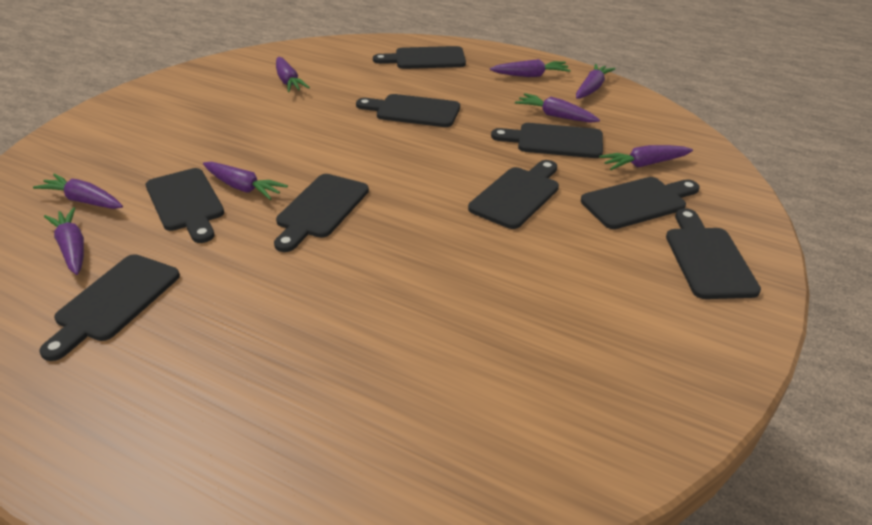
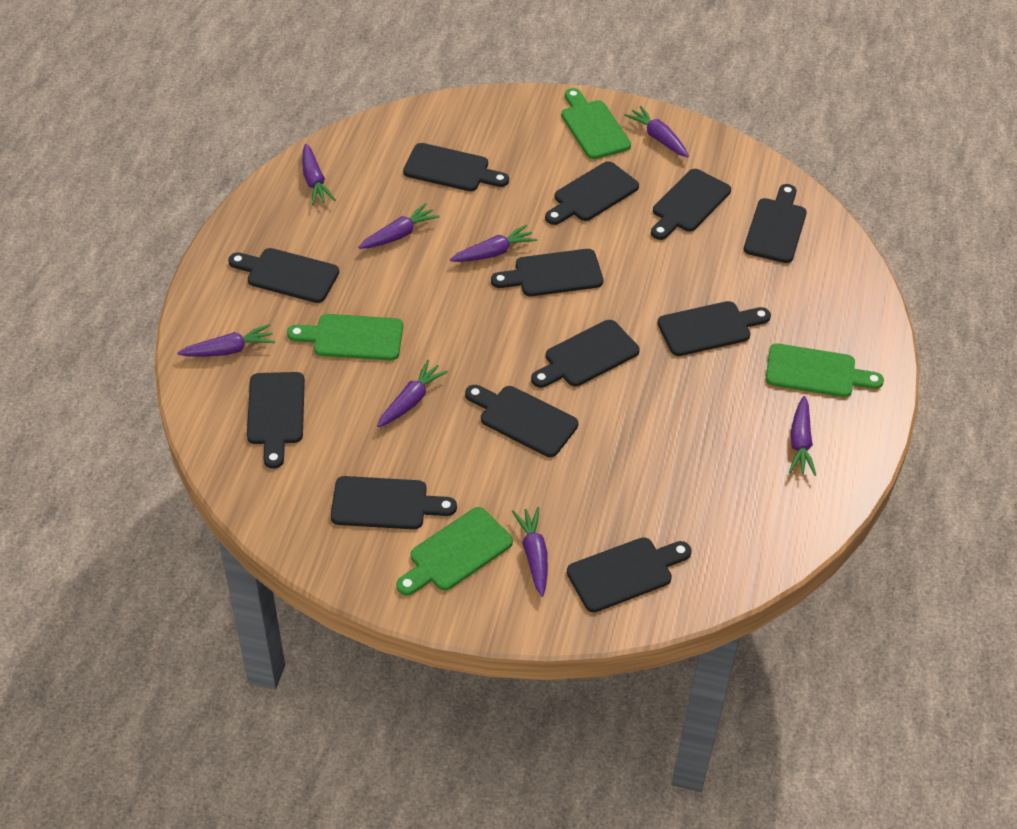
black cutting board: [39,254,180,361] [146,168,224,243] [274,174,369,252] [356,94,460,127] [373,46,466,69] [468,160,559,229] [491,123,603,158] [581,177,700,229] [666,208,761,299] = 9 -> [228,248,339,303] [247,372,305,469] [331,476,457,529] [403,143,509,191] [465,385,578,457] [491,249,603,296] [531,320,640,388] [545,161,639,225] [567,537,692,612] [651,169,731,240] [658,301,771,356] [744,184,807,263] = 12
green cutting board: none = 0 -> [287,314,403,361] [396,507,513,596] [561,88,631,159] [766,343,884,397] = 4

